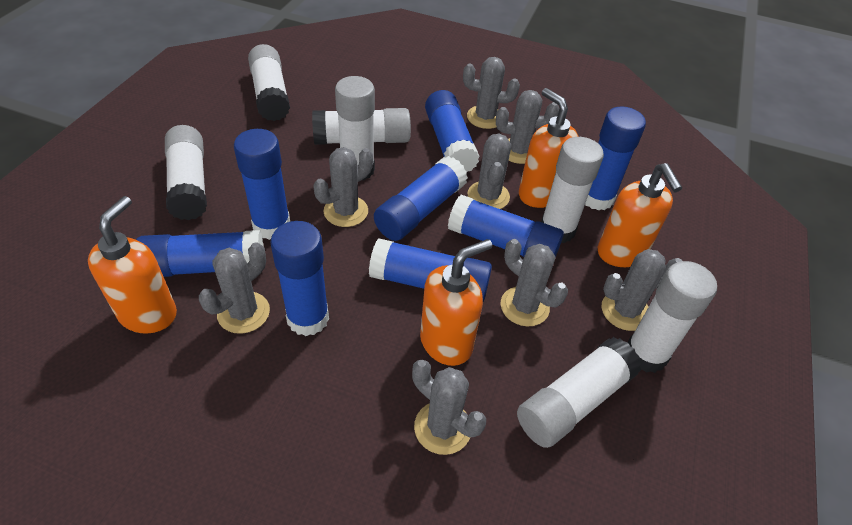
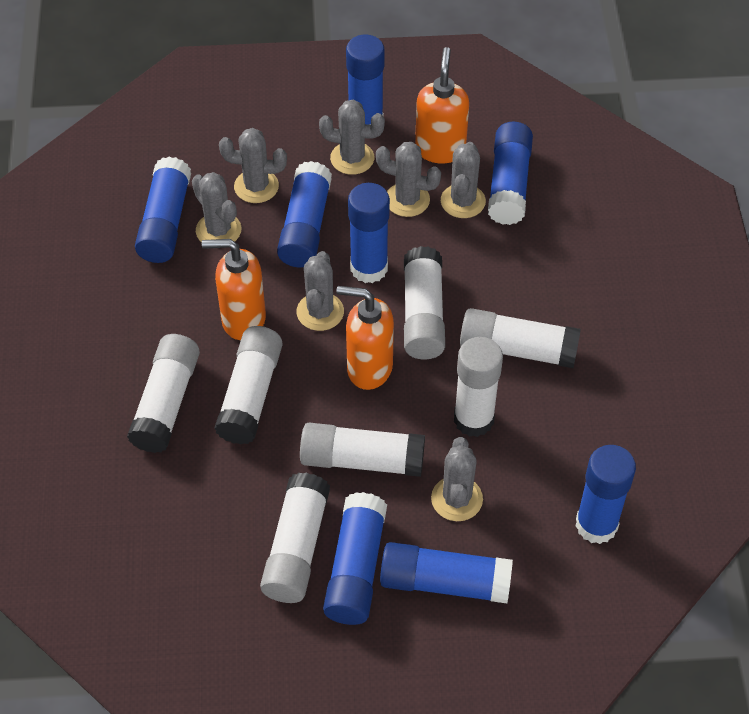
grey cactus: [199,242,270,334] [314,147,373,227] [412,360,486,455] [463,57,520,129] [467,134,511,209] [496,90,559,164] [501,239,568,327] [602,249,682,331] = 8 -> [192,172,242,242] [219,128,287,203] [297,251,344,331] [319,100,385,175] [376,142,441,217] [431,437,483,521] [441,142,486,218] = 7
orange soap dispenser: [88,196,177,334] [420,239,492,366] [519,88,579,208] [598,163,682,267] = 4 -> [202,239,266,340] [336,286,394,390] [415,47,469,163] = 3

